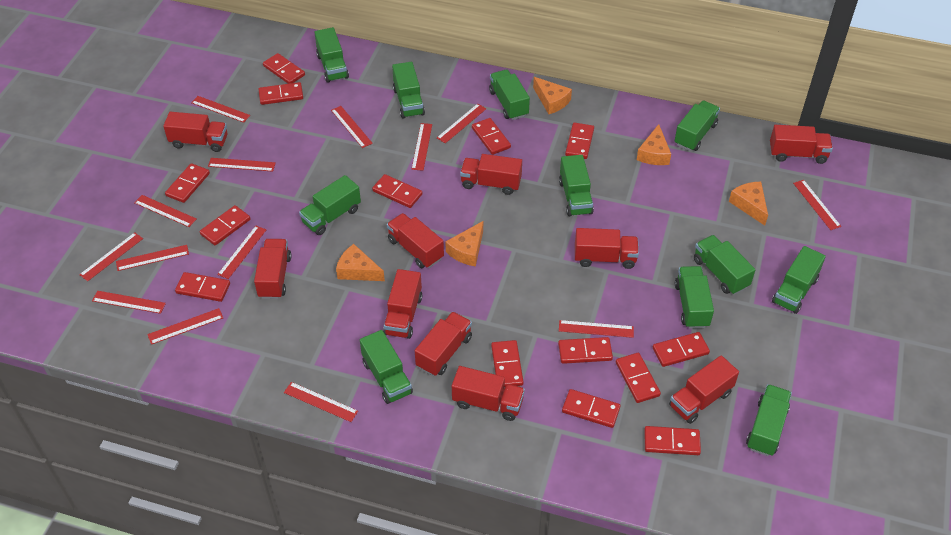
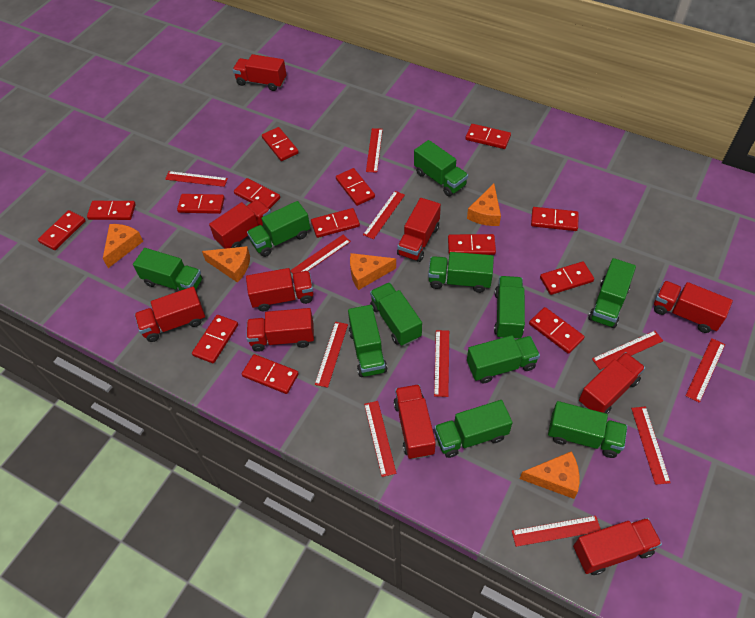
red ruler: [79,232,143,281] [92,291,166,314] [116,245,189,271] [134,195,196,227] [147,308,223,345] [191,96,250,123] [208,158,276,172] [217,226,266,279] [284,382,358,422] [331,106,373,148] [412,123,432,171] [437,104,486,143] [559,320,634,338] [793,180,841,230] = 14 -> [165,171,228,187] [290,235,351,274] [315,322,348,388] [363,191,405,239] [364,401,397,477] [366,128,383,173] [434,330,449,397] [512,516,601,547] [592,331,663,370] [631,407,671,485] [686,338,725,403] = 11

